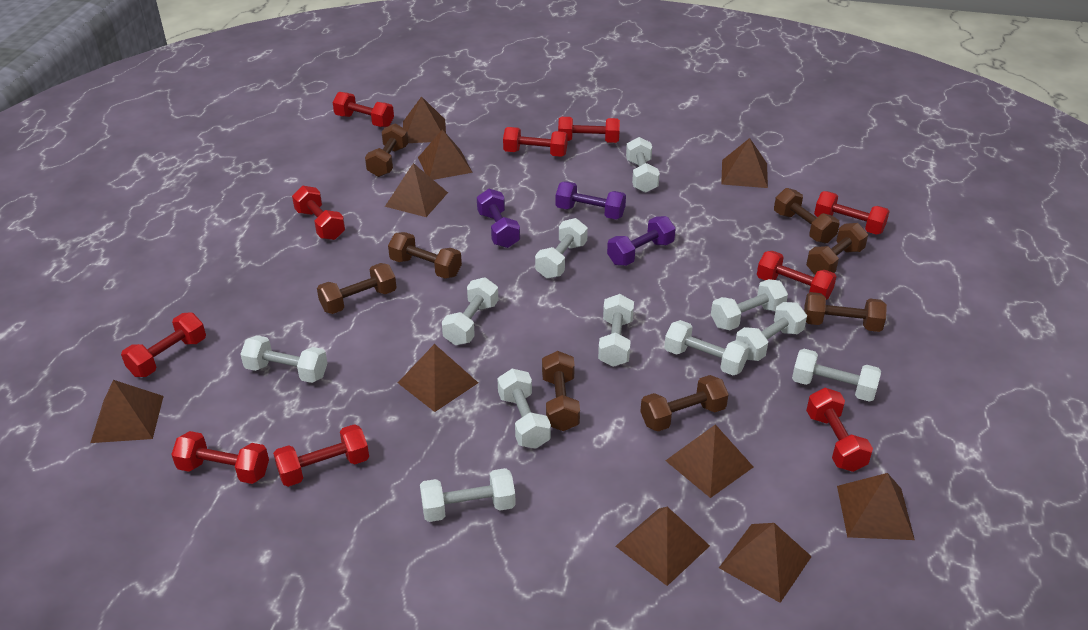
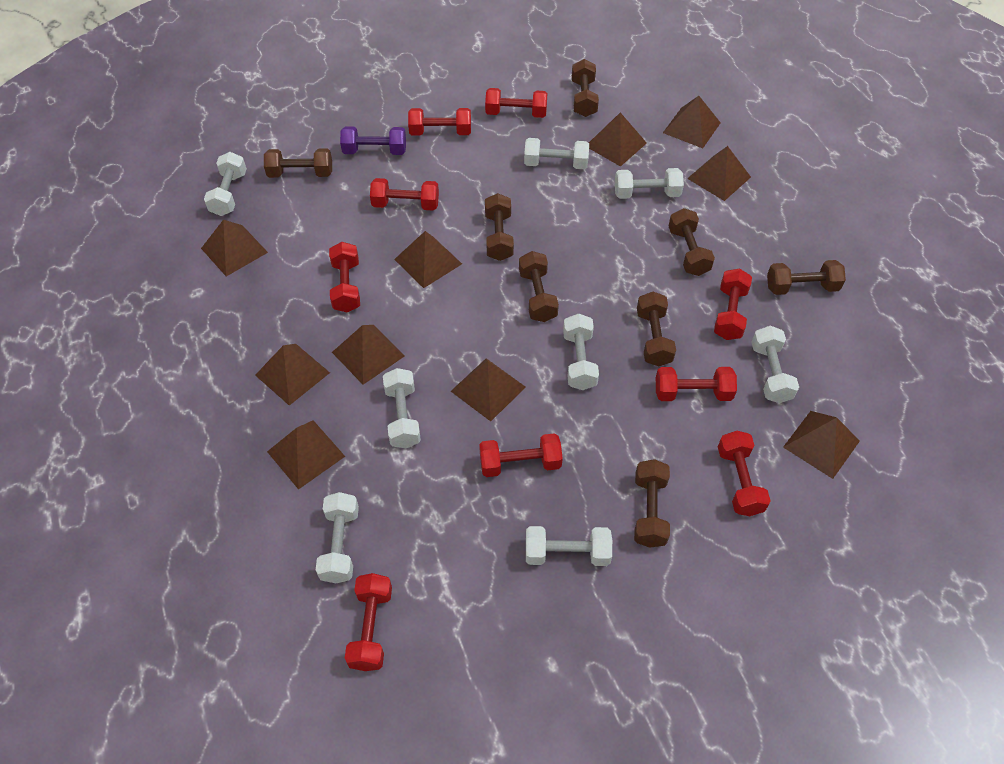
purple dumbbell: [477,189,520,248] [556,181,626,219] [607,216,676,266] = 3 -> [340,126,406,155] = 1
red dumbbell: [121,312,206,377] [171,431,269,484] [273,424,369,487] [292,186,345,240] [333,92,394,127] [503,127,568,157] [558,117,620,143] [757,251,837,300] [806,388,873,472] [814,191,890,235] = 10 -> [329,242,360,312] [345,573,392,671] [370,178,439,211] [408,108,471,136] [479,433,563,477] [485,88,547,118] [656,367,737,401] [714,268,752,340] [718,431,771,516] = 9
white dumbbell: [240,335,327,383] [420,468,516,522] [442,277,498,345] [498,369,551,449] [535,218,588,279] [598,294,634,367] [626,137,660,193] [664,320,749,375] [711,279,788,330] [736,302,807,361] [792,349,881,402] = 11 -> [204,152,247,216] [316,492,359,583] [383,368,421,448] [524,138,589,169] [526,526,612,566] [563,313,599,390] [615,168,684,199] [751,326,799,403] = 8

